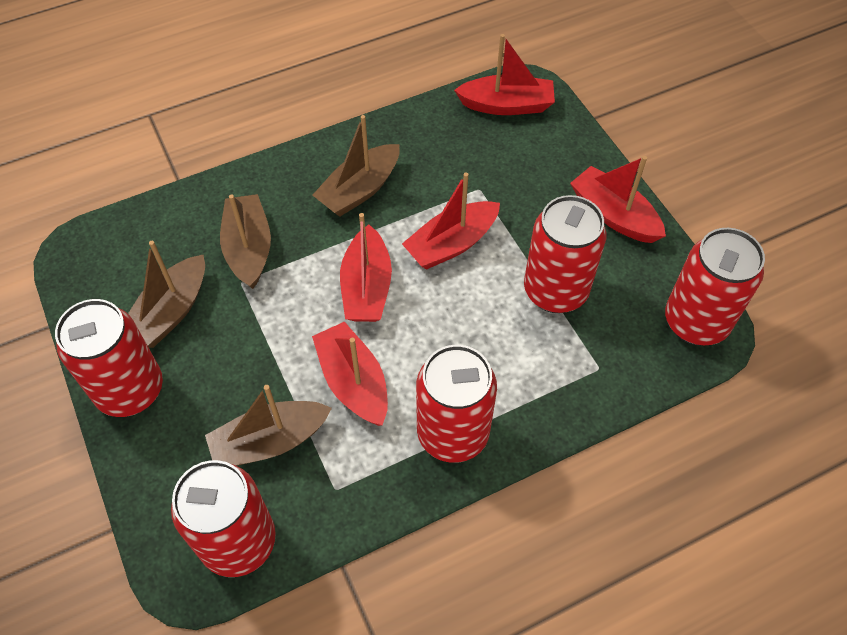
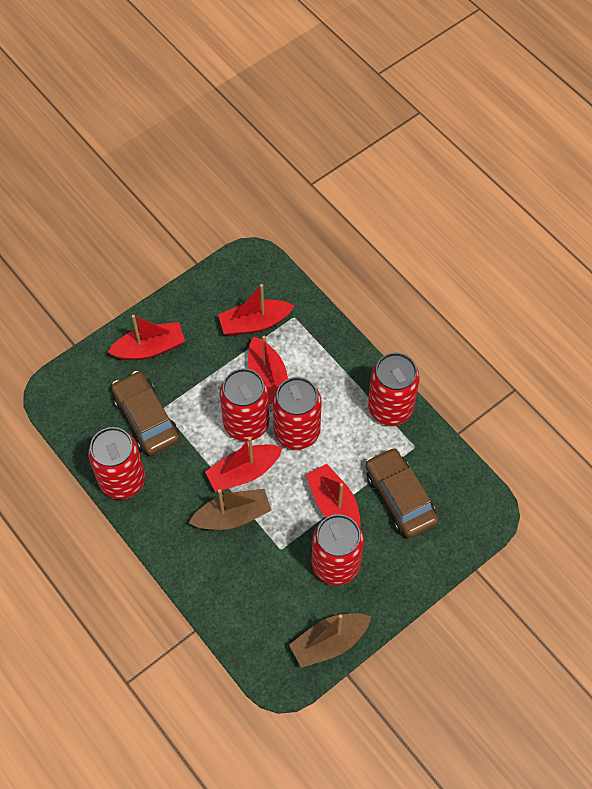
brown boat: [128,241,205,348] [205,385,332,466] [220,194,271,289] [313,115,400,217] = 4 -> [189,489,272,530] [289,613,371,668] = 2
brown car: none = 0 -> [111,371,180,456] [365,448,438,538] = 2

